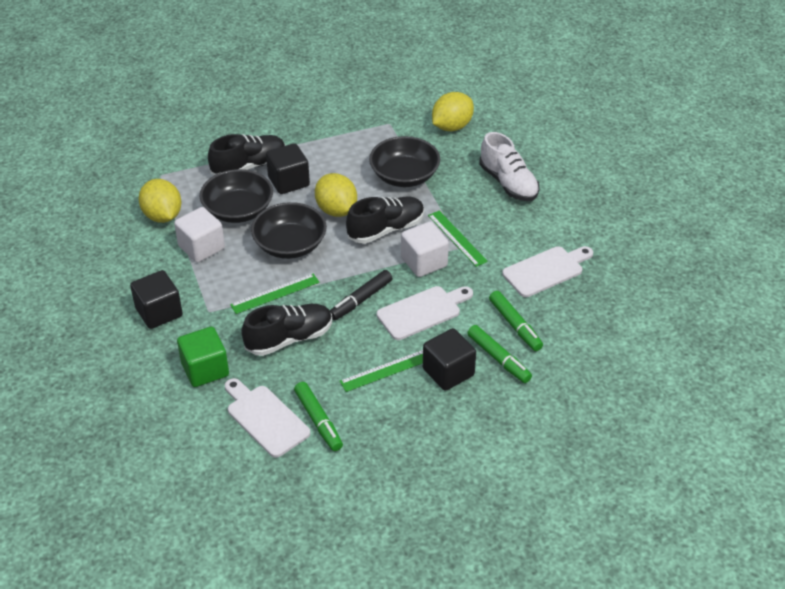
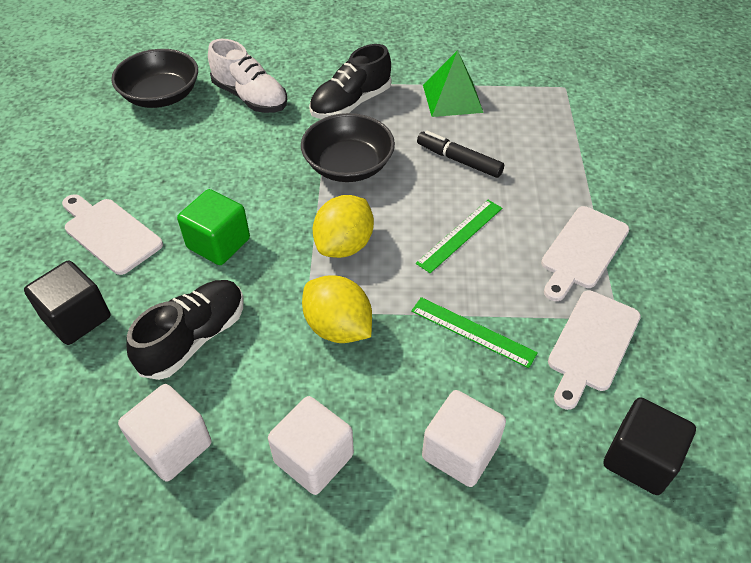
black bowl: [200,169,273,223] [251,202,327,259] [369,136,440,187] = 3 -> [111,49,198,108] [301,113,395,182] = 2
black cube: [130,270,183,329] [266,143,310,194] [423,328,476,391] = 3 -> [24,260,110,345] [603,397,696,495] = 2
black shoe: [208,134,285,175] [241,304,332,356] [346,197,425,244] = 3 -> [126,280,244,380] [309,44,391,119] = 2
green marker: [294,382,343,451] [467,325,532,383] [489,291,543,351] = 3 -> none = 0
green pyramid: none = 0 -> [423,50,484,117] = 1
green ruler: [230,273,320,314] [340,350,423,392] [428,211,488,267] = 3 -> [411,297,538,368] [416,200,502,273] = 2
white cube: [174,207,225,263] [401,222,449,277] = 2 -> [118,384,212,481] [268,396,354,495] [422,390,506,487] = 3
yellow lemon: [139,179,181,223] [315,173,357,217] [432,92,474,131] = 3 -> [302,275,372,343] [313,195,374,258] = 2

